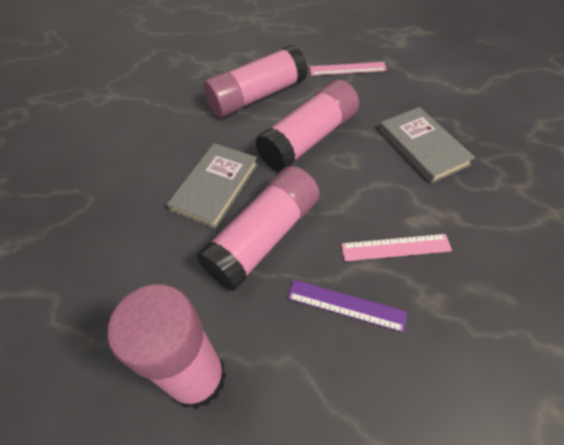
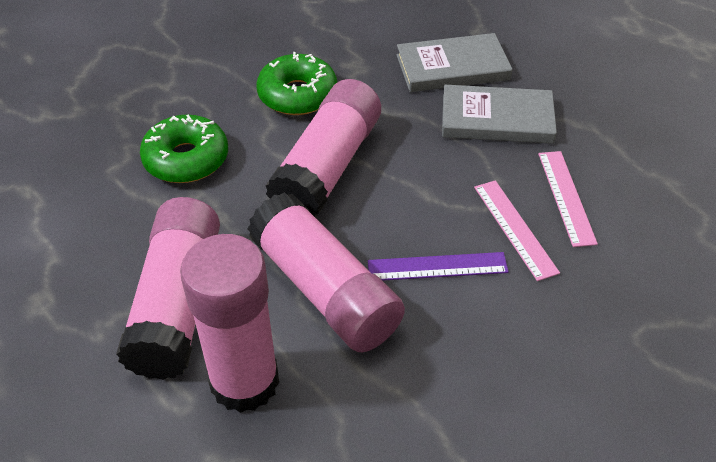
green donut: none = 0 -> [140,114,228,183] [257,52,337,115] = 2

